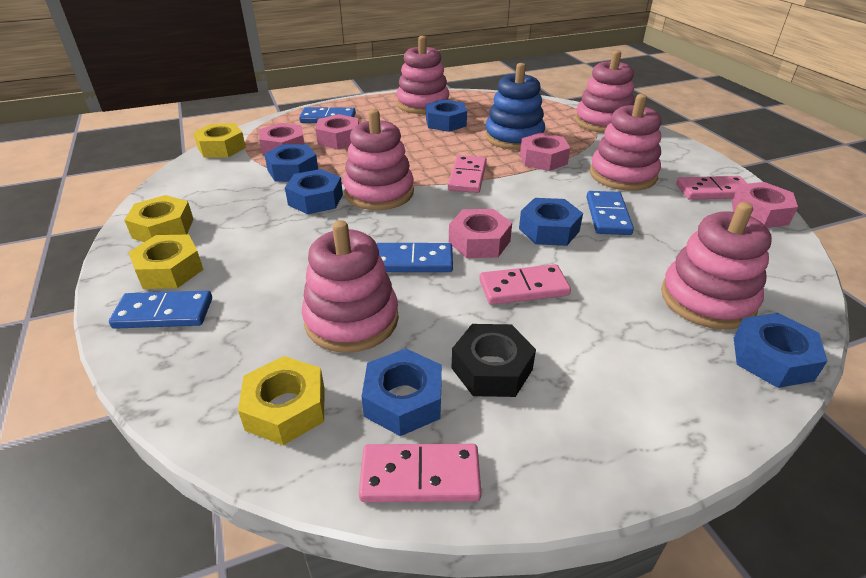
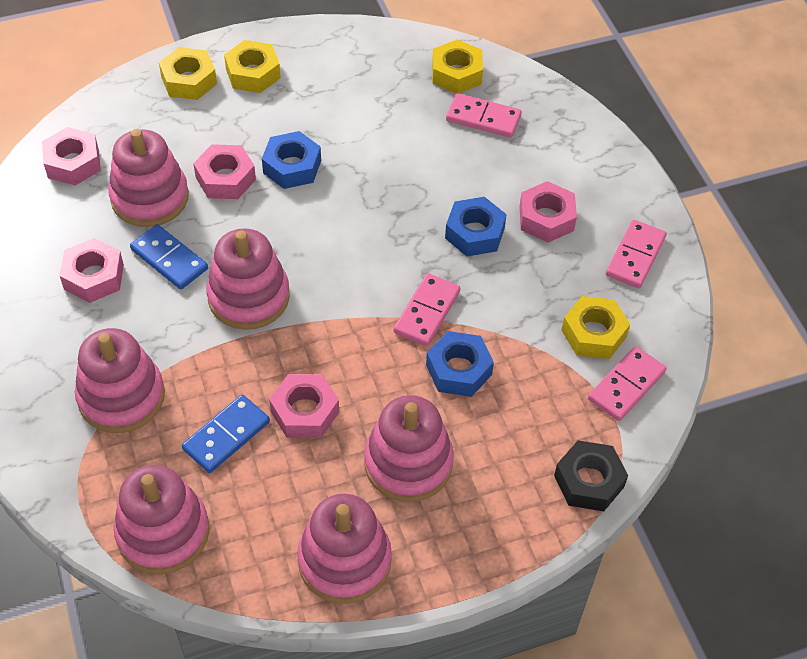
blue domino: [109,291,212,329] [299,107,356,123] [376,243,453,272] [586,191,634,235] = 4 -> [130,224,208,289] [182,395,270,473] = 2
blue nut: [264,144,318,182] [285,169,343,214] [361,348,442,436] [426,99,467,132] [519,198,583,246] [734,313,827,388] = 6 -> [262,131,321,189] [426,331,494,397] [445,197,507,256] = 3
blue stacking toy: [485,63,545,150] = 1 -> none = 0

